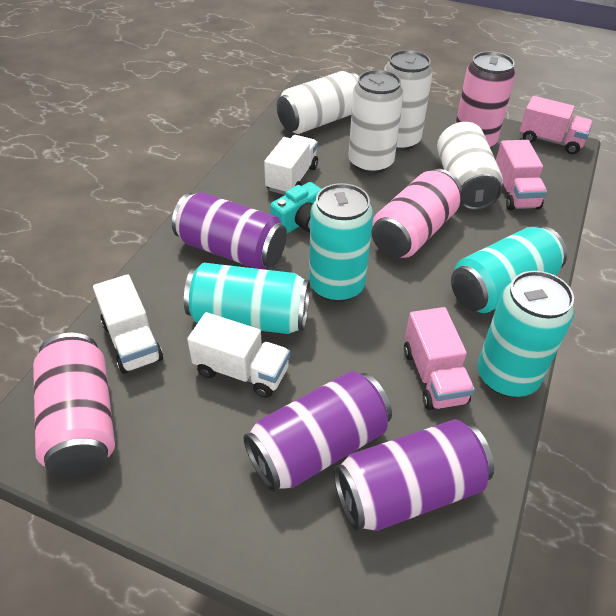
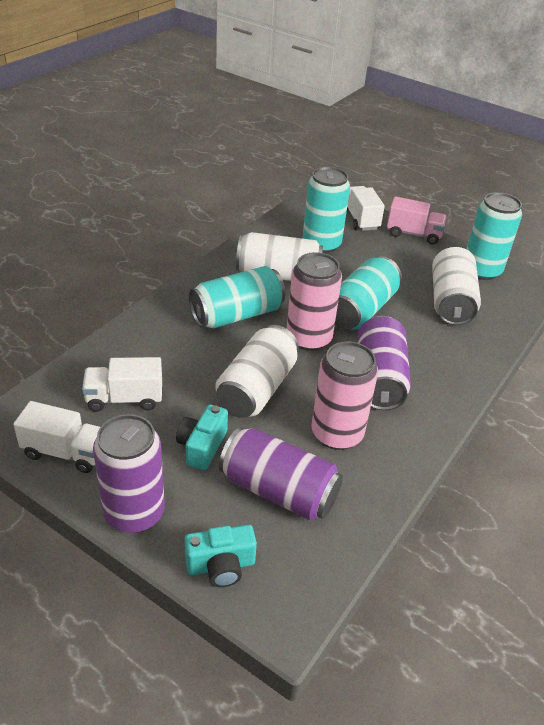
pink can: [33,333,115,477] [372,169,462,258] [455,51,515,147] = 3 -> [286,252,342,351] [312,341,378,450] = 2
pink truck: [404,307,475,410] [496,140,547,210] [520,96,593,154] = 3 -> [387,196,447,245] = 1
turquoise camera: [270,182,321,233] = 1 -> [176,405,228,470] [184,525,257,587] = 2
white can: [277,71,359,134] [349,70,404,174] [384,50,433,151] [437,122,503,210] = 4 -> [215,325,299,418] [236,232,323,281] [432,247,481,325] = 3

